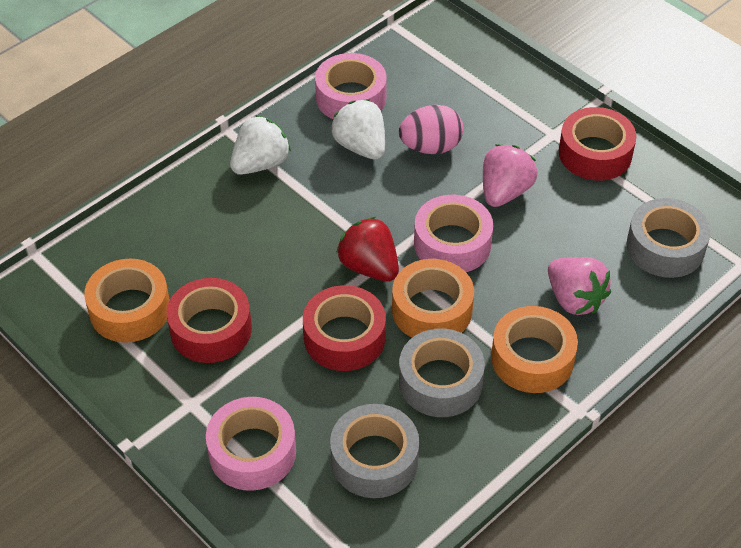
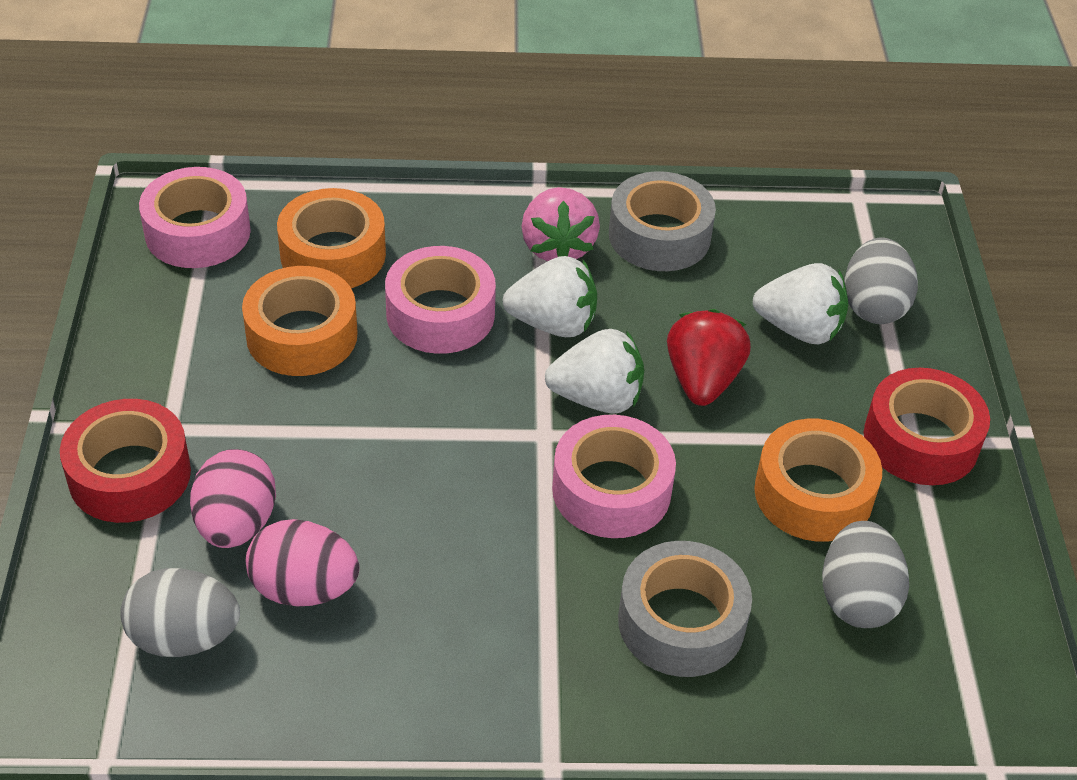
grey egg: none = 0 -> [120,568,240,657] [822,521,909,628] [844,237,918,324] = 3
grey tape: [330,404,419,498] [399,328,485,417] [626,198,711,278] = 3 -> [609,171,716,271] [618,541,752,677] = 2
pink egg: [399,105,464,154] = 1 -> [190,449,276,548] [246,519,359,606] = 2
pink strawberry: [483,144,538,207] [548,257,611,315] = 2 -> [522,187,600,261] = 1
red tape: [166,278,252,363] [303,285,386,371] [559,107,636,180] = 3 -> [60,399,191,523] [864,368,990,485] = 2
white strawberry: [230,115,291,175] [331,99,385,160] = 2 -> [503,256,597,337] [545,329,644,414] [753,263,848,344] = 3

